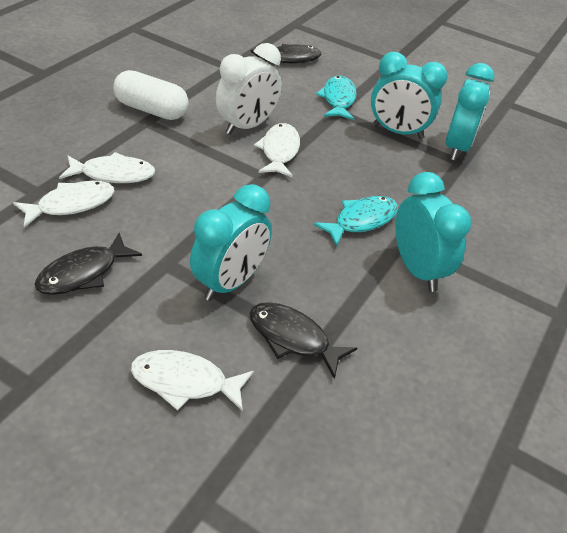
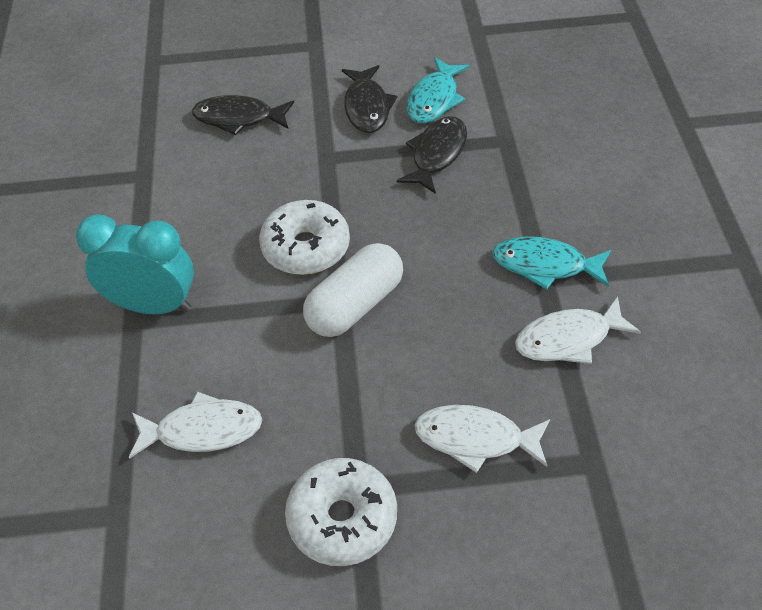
turquoise clock: [190,184,272,301] [371,52,448,139] [395,172,471,292] [445,63,495,161] = 4 -> [76,214,194,314] = 1
white clock: [216,43,282,135] = 1 -> none = 0
white donut: none = 0 -> [259,200,350,275] [285,458,397,566] = 2
white fish: [13,181,115,228] [59,152,155,183] [131,350,254,412] [254,123,300,178] = 4 -> [129,392,262,459] [415,405,550,473] [515,296,641,364] = 3

